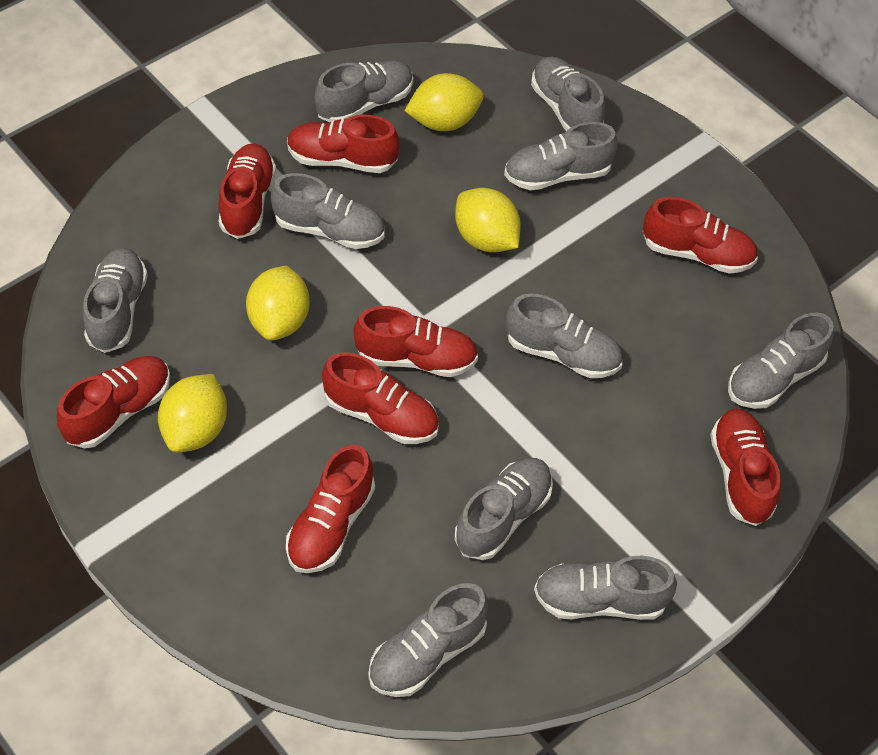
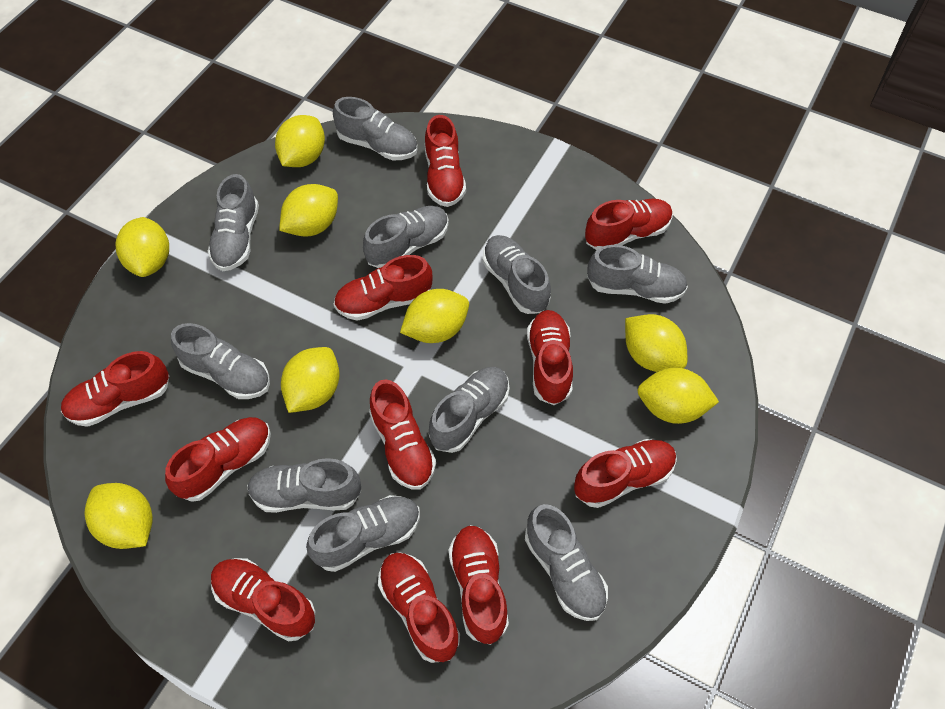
red shoe: [57,356,170,448] [218,144,276,239] [286,445,375,573] [287,115,399,173] [322,352,439,444] [353,306,478,377] [643,197,758,274] [710,408,781,526] = 8 -> [61,351,169,427] [165,417,271,502] [211,558,316,641] [334,255,433,321] [369,379,436,490] [378,552,460,663] [425,115,466,207] [448,525,509,645] [527,310,573,405] [574,439,677,508] [585,199,673,250] = 11
yellow lemon: [158,374,227,453] [246,266,310,341] [405,73,483,131] [455,188,521,252] = 4 -> [84,483,153,549] [115,217,169,277] [275,115,325,167] [279,184,338,237] [281,347,340,413] [400,289,469,343] [625,314,687,372] [637,367,719,424] = 8

